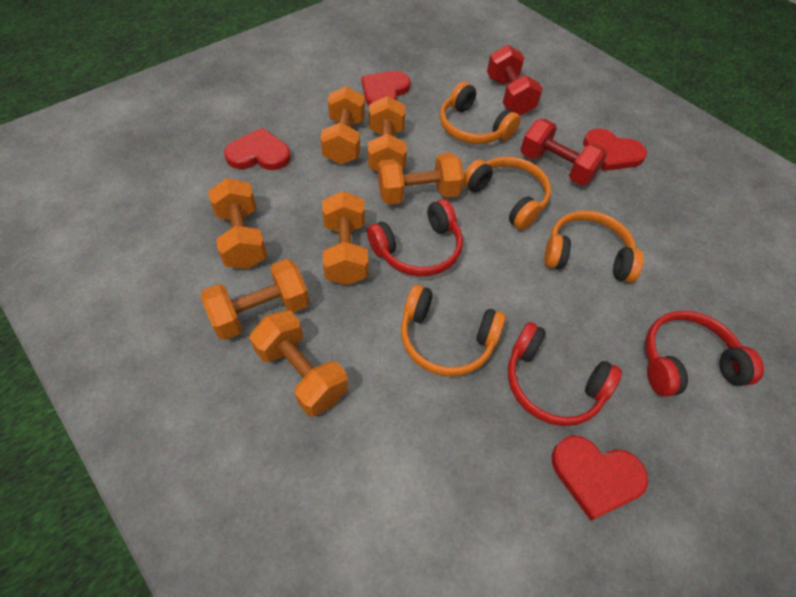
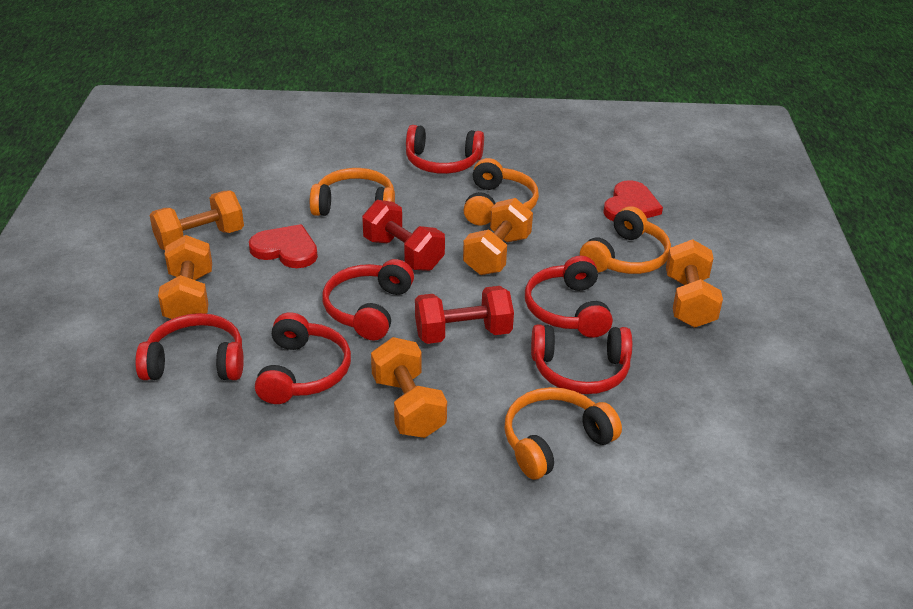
orange dumbbell: [201,259,310,340] [208,178,267,269] [249,310,348,416] [320,86,365,165] [322,191,368,285] [368,96,407,171] [378,153,464,205] = 7 -> [150,191,244,250] [158,235,212,319] [371,337,447,438] [463,198,533,275] [666,239,723,328] = 5
red headphones: [367,199,463,277] [508,322,622,426] [646,311,764,397] = 3 -> [135,313,244,380] [255,312,351,404] [322,259,414,340] [406,125,484,174] [525,256,613,338] [531,324,632,394] = 6
red heart: [224,128,291,170] [361,71,410,106] [552,435,648,521] [583,128,647,171] = 4 -> [249,224,318,268] [603,180,663,221] = 2

